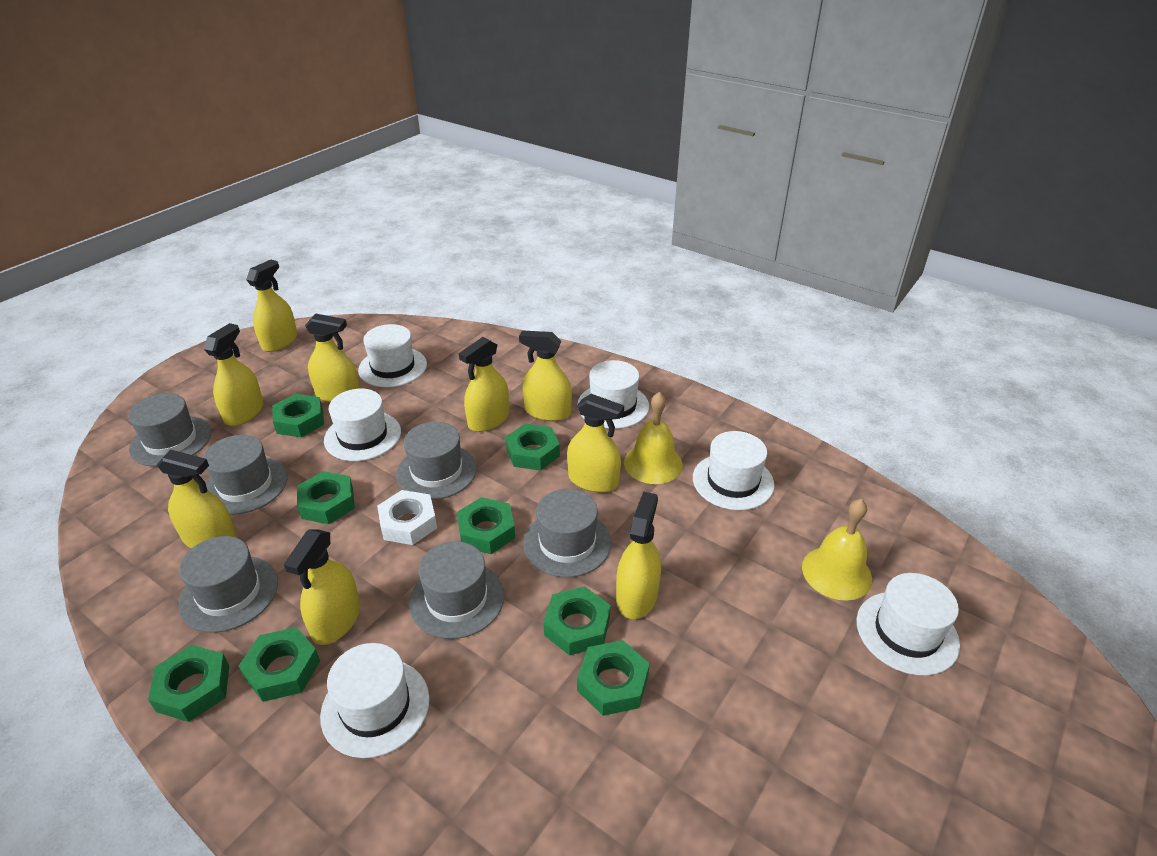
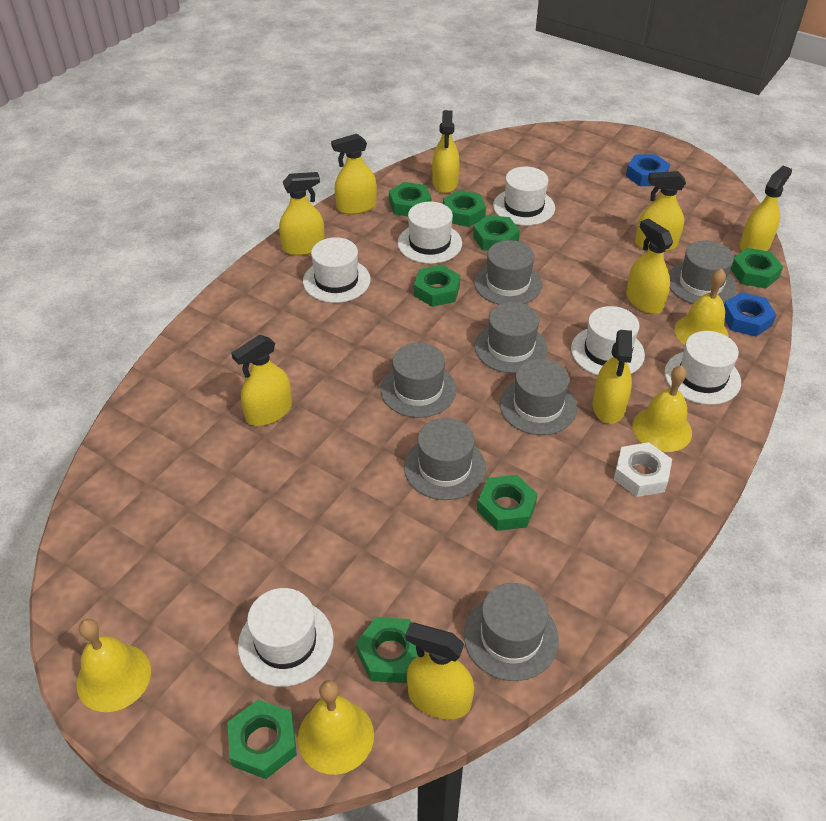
blue nut: none = 0 -> [626,154,670,186] [724,292,776,337] = 2
grey hat: [128,393,211,467] [179,536,278,633] [203,435,288,515] [396,422,477,500] [409,541,504,639] [523,489,611,577] = 6 -> [381,343,457,418] [404,418,486,500] [464,583,559,681] [474,240,542,305] [475,302,547,373] [500,359,577,435] [669,241,736,304] = 7
yellow bell: [624,392,683,484] [802,499,872,601] = 2 -> [76,619,151,712] [298,680,374,775] [632,365,692,452] [674,268,729,345] = 4

